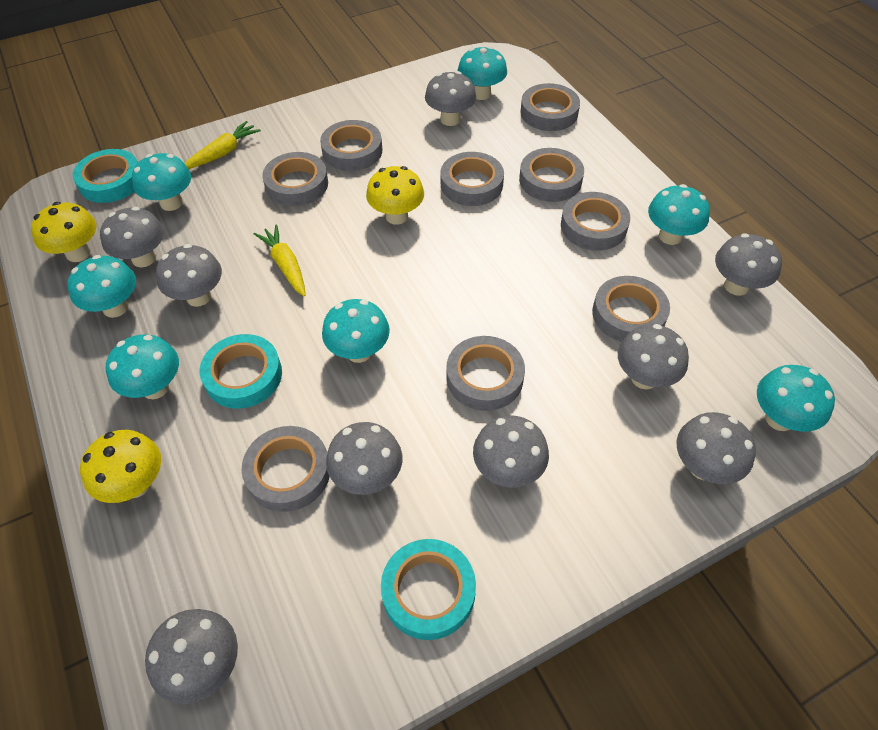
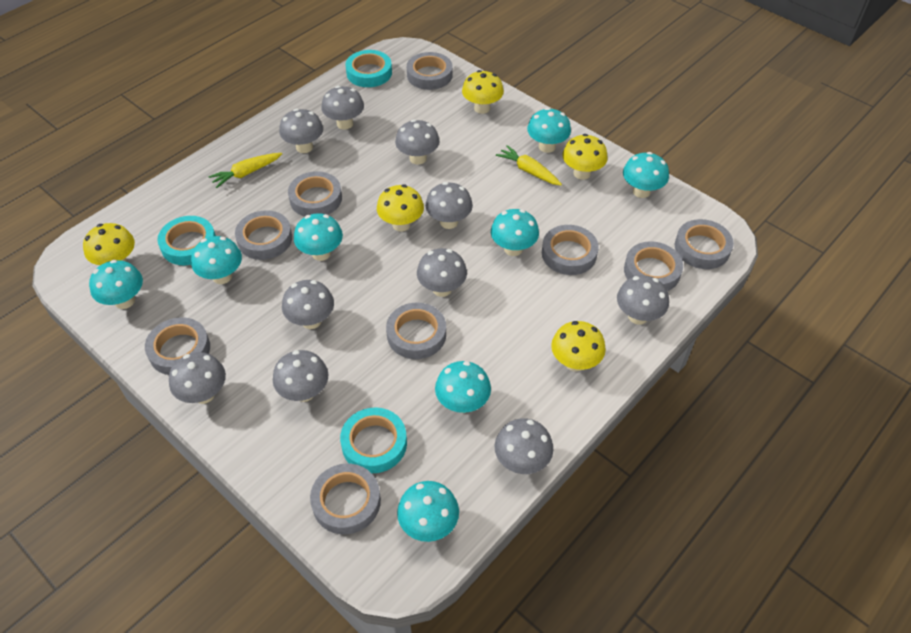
grey mushroom: [100,207,164,267] [145,609,238,704] [156,244,222,307] [326,422,402,495] [425,71,476,126] [473,415,549,488] [618,324,689,389] [677,412,756,484] [715,233,782,296] = 9 -> [169,352,226,404] [273,350,328,402] [279,109,323,153] [282,280,334,329] [321,86,364,130] [395,119,440,165] [417,248,467,297] [425,182,473,229] [495,418,553,474] [617,275,669,325] = 10
turquoise mushroom: [67,255,136,318] [106,335,179,399] [132,153,191,211] [322,299,390,363] [458,46,507,100] [648,184,710,245] [757,365,835,432] = 7 -> [89,260,143,309] [191,236,242,284] [294,213,343,261] [397,481,459,542] [435,361,491,413] [491,209,539,256] [527,108,571,153] [623,152,669,198] = 8
yellow mushroom: [31,202,97,262] [80,430,161,503] [366,166,424,225] = 3 -> [83,223,135,265] [377,185,424,232] [462,70,504,114] [551,321,606,372] [562,134,608,180] = 5

